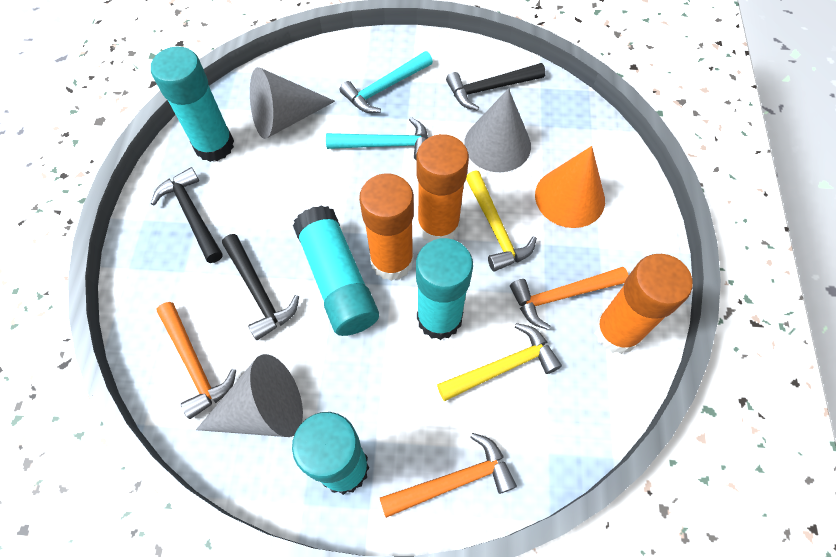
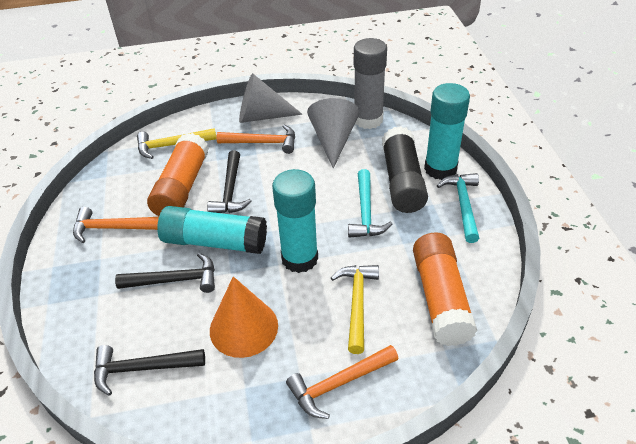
black glue stick: none = 0 -> [382,126,428,213] = 1
grey cone: [196,354,303,437] [250,67,335,139] [464,88,531,172] = 3 -> [239,73,303,123] [307,98,360,168] = 2
grey glue stick: none = 0 -> [354,38,387,129] = 1
orange glue stick: [359,173,414,281] [416,134,469,242] [594,254,692,354] = 3 -> [147,133,209,216] [413,232,477,346] = 2
turquoise glue stick: [151,47,234,162] [292,412,369,495] [293,205,379,336] [416,238,473,340] = 4 -> [157,206,267,254] [272,169,318,273] [424,83,470,180] = 3

